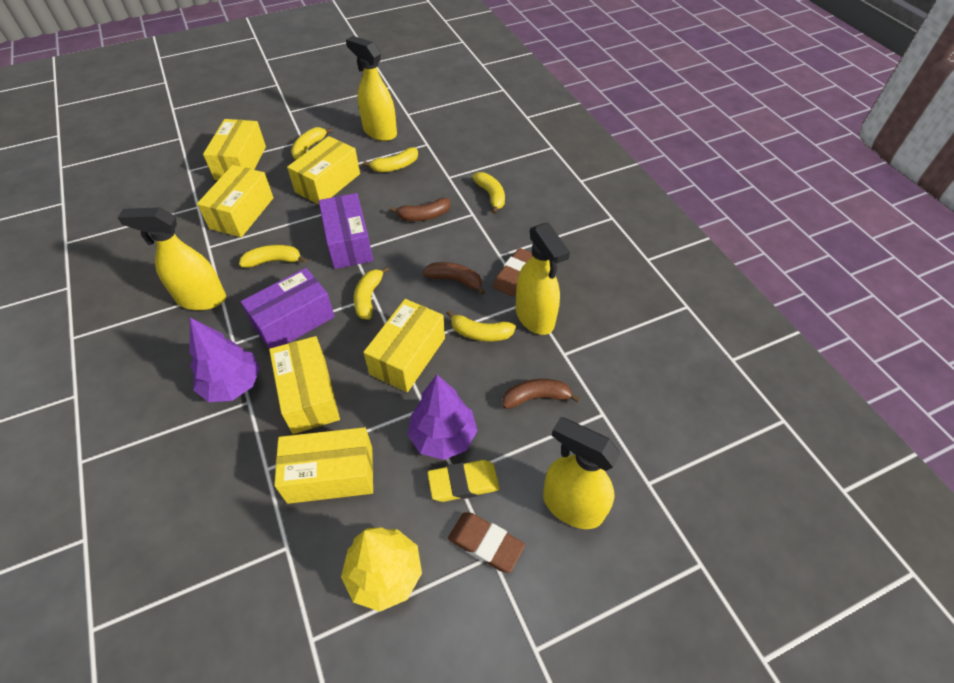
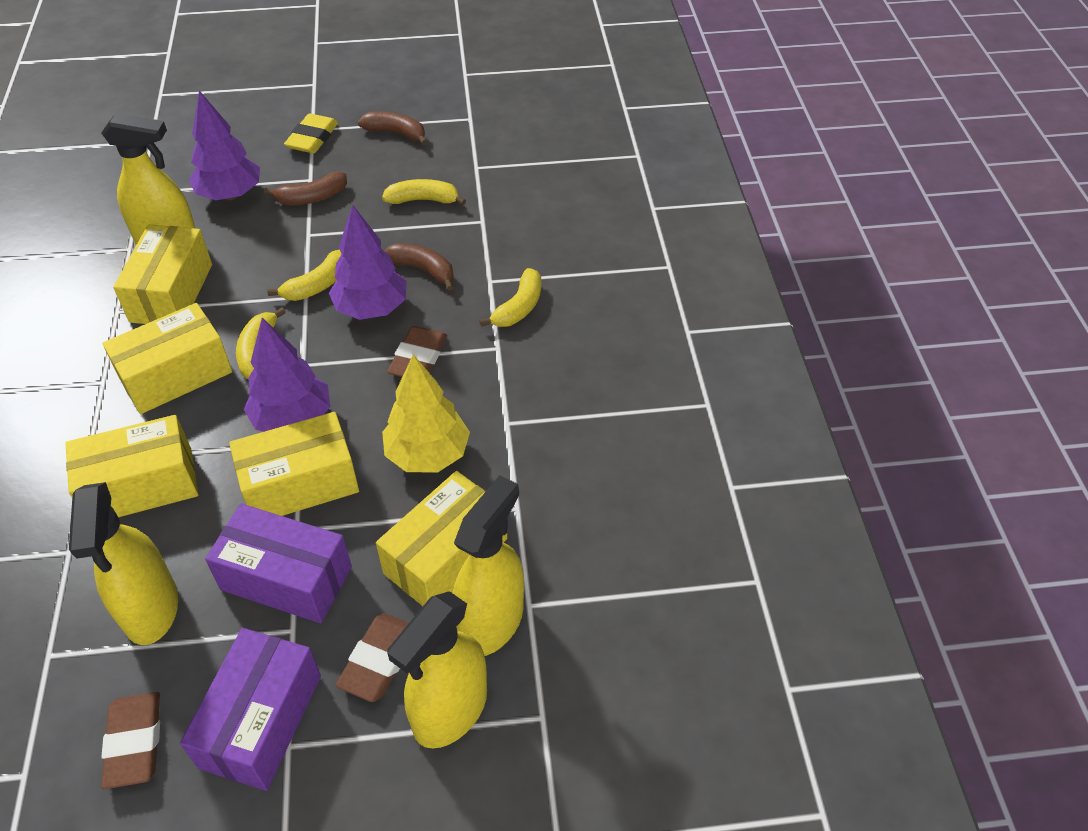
brown eraser: [448,512,525,573] [493,248,533,297] = 2 -> [101,692,160,789] [336,614,409,702] [387,326,447,377] = 3
purple tree: [190,317,260,402] [408,375,478,460] = 2 -> [189,90,260,200] [244,318,330,432] [329,205,407,320] = 3
yellow banana: [239,245,307,268] [291,127,332,160] [354,266,389,320] [363,147,418,172] [446,310,516,342] [472,172,505,214] = 6 -> [236,307,286,379] [267,250,342,301] [382,179,466,205] [479,268,541,327] = 4
yellow box: [197,165,274,237] [203,119,266,180] [269,336,340,434] [274,427,373,504] [287,136,360,205] [363,299,445,392] = 6 -> [65,415,198,517] [102,303,232,414] [113,225,212,324] [229,412,359,516] [376,471,507,606] = 5

